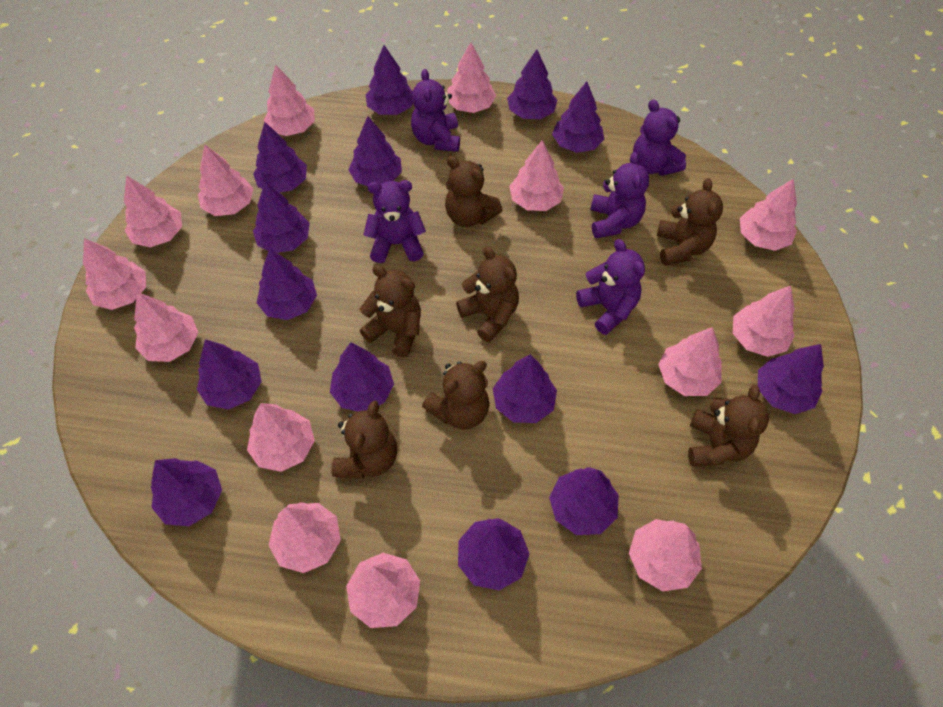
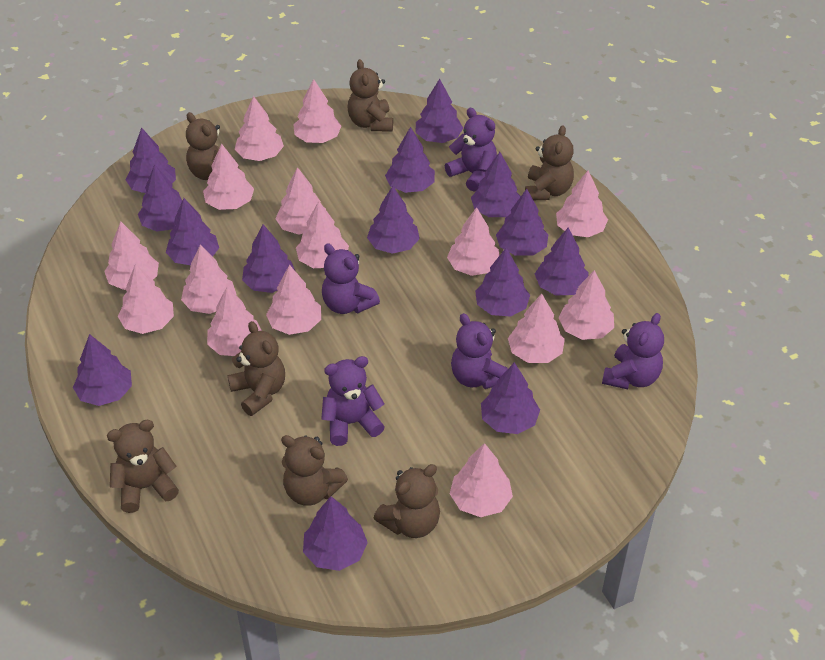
pink tree: [83,238,146,310] [124,175,182,247] [134,292,198,362] [198,145,253,216] [247,403,315,472] [264,65,315,136] [268,502,341,573] [346,553,420,628] [447,42,496,113] [509,140,564,211] [629,519,702,591] [658,327,722,396] [733,286,795,357] [740,179,797,251] = 14 -> [104,221,159,290] [118,264,174,334] [181,244,236,314] [203,144,254,210] [207,287,262,356] [235,96,284,161] [266,265,321,335] [275,167,326,235] [293,79,341,143] [296,201,349,268] [447,207,500,276] [450,443,513,517] [508,293,565,363] [556,171,608,237] [559,270,614,340] = 15

